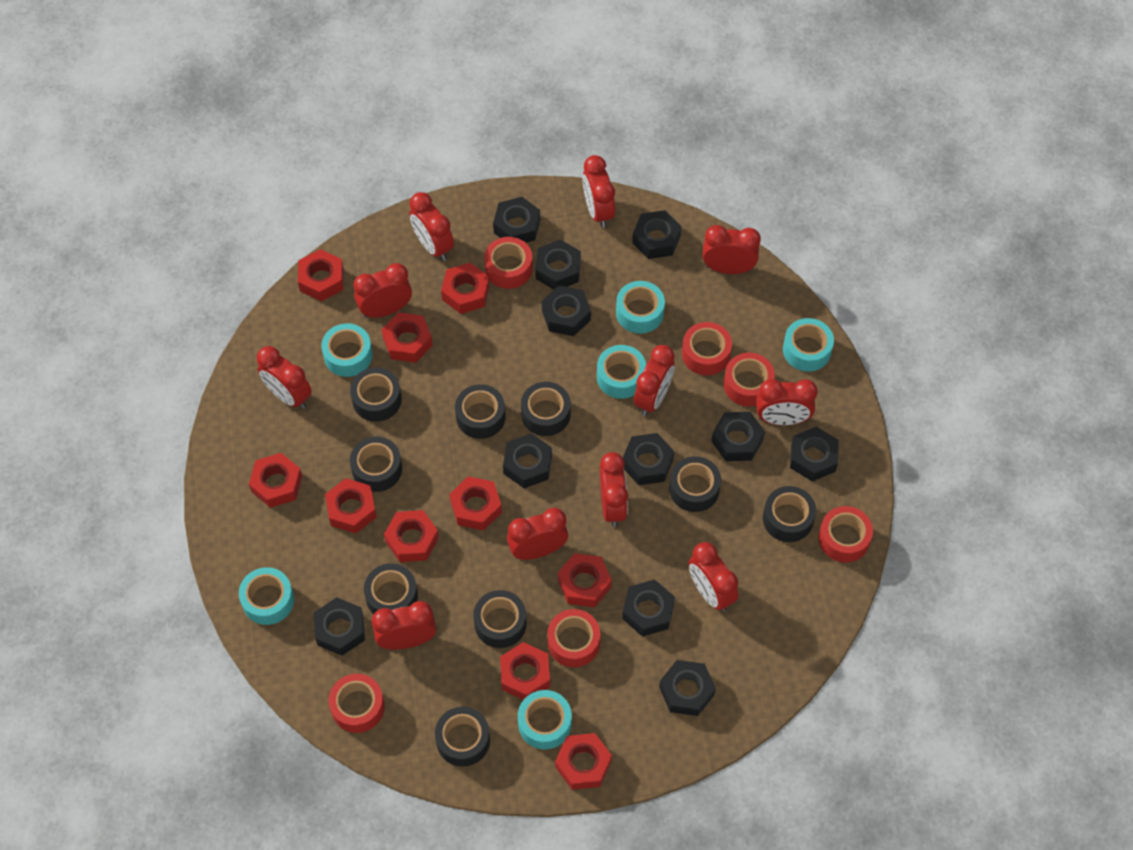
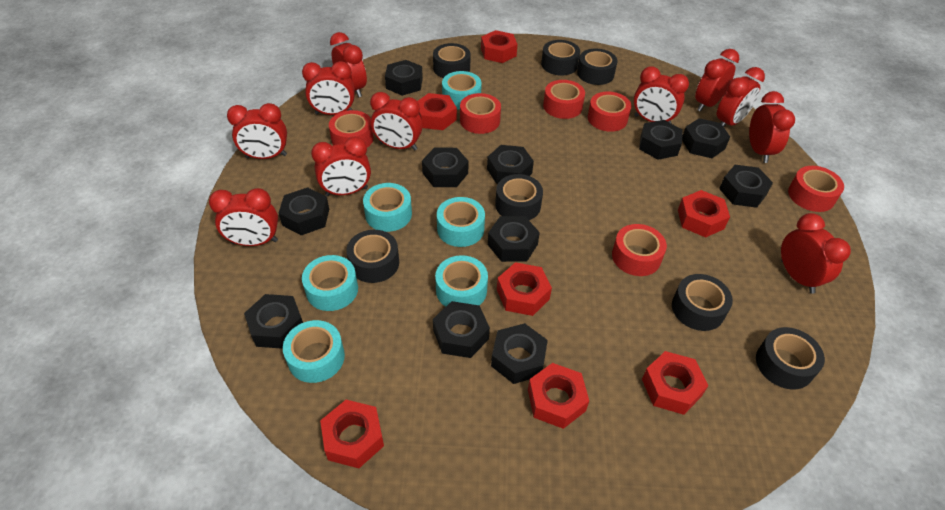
black tape: [350,367,402,422] [350,437,402,492] [364,563,418,614] [435,707,490,767] [455,384,506,439] [473,590,527,648] [521,382,571,436] [669,456,721,512] [763,486,816,542] = 9 -> [346,230,399,283] [433,43,471,78] [495,174,543,220] [541,40,580,76] [577,49,618,85] [672,274,733,331] [756,327,825,390] = 7
red nut: [249,453,302,508] [298,249,344,301] [325,478,377,533] [381,312,433,363] [384,510,439,562] [441,263,490,314] [450,476,502,531] [500,642,550,700] [555,733,612,790] [558,553,612,608] = 10 -> [320,400,384,468] [418,93,457,130] [481,30,517,63] [497,262,552,316] [528,363,589,429] [642,351,709,415] [678,190,730,237] = 7

